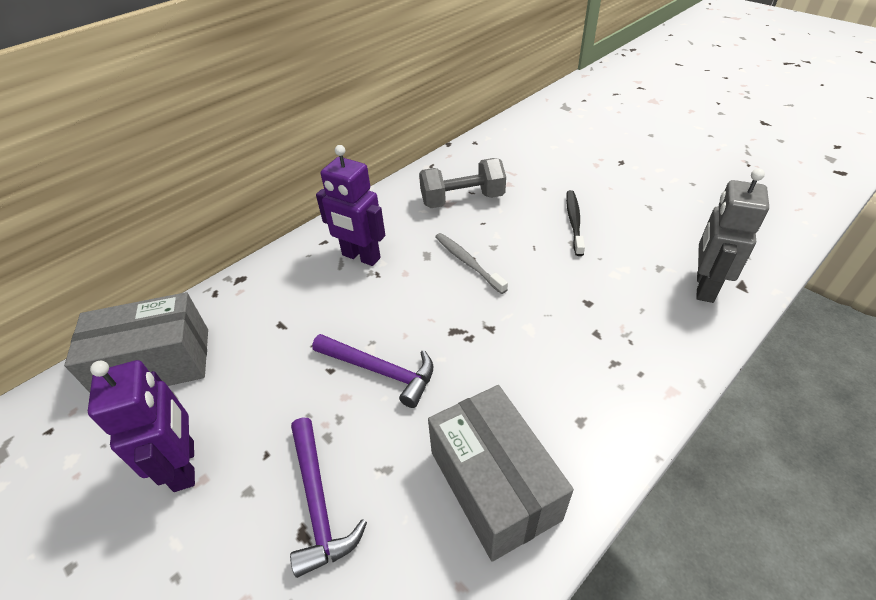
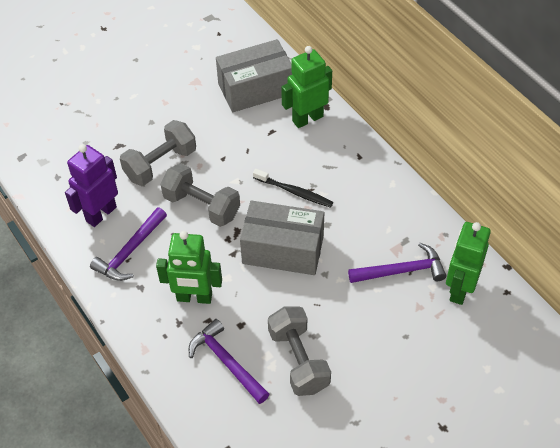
green robot: none = 0 -> [156,231,222,304] [281,46,332,128] [446,222,491,305] = 3
grey dumbbell: [419,158,506,208] = 1 -> [120,120,196,186] [161,163,240,227] [268,306,331,396] = 3
grey robot: [697,168,769,303] = 1 -> none = 0
grey toothbrush: [435,233,508,294] = 1 -> none = 0
purple hammer: [290,417,367,578] [312,334,433,408] = 2 -> [90,207,167,281] [189,319,269,404] [348,243,446,283] = 3
purple robot: [88,360,195,492] [316,145,385,266] = 2 -> [65,144,118,227] = 1

